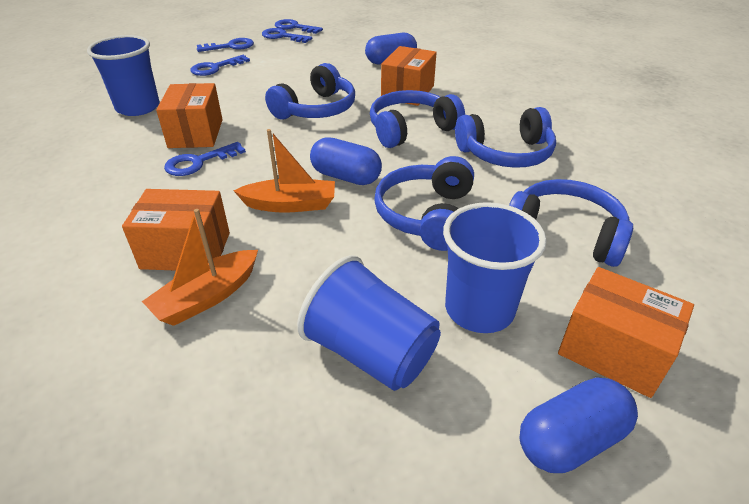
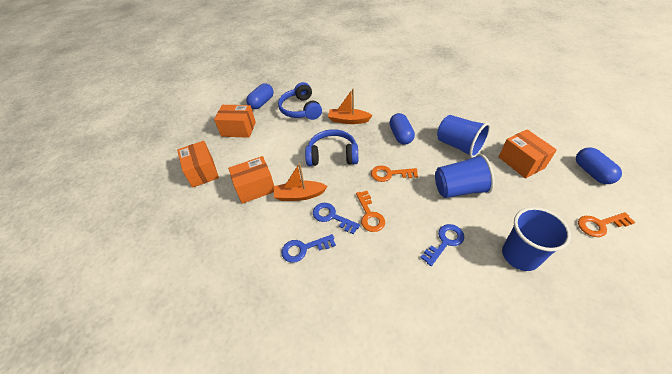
blue headphones: [265,63,355,119] [370,90,465,148] [374,156,474,251] [455,107,556,168] [509,179,633,267] = 5 -> [278,82,322,120] [305,129,358,166] = 2
blue key: [164,142,246,176] [190,55,250,76] [197,38,254,52] [262,28,312,43] [275,19,323,34] = 5 -> [281,234,336,263] [313,203,360,234] [420,224,464,266] = 3
orange key: none = 0 -> [356,191,385,232] [371,165,418,182] [578,212,635,237] = 3

